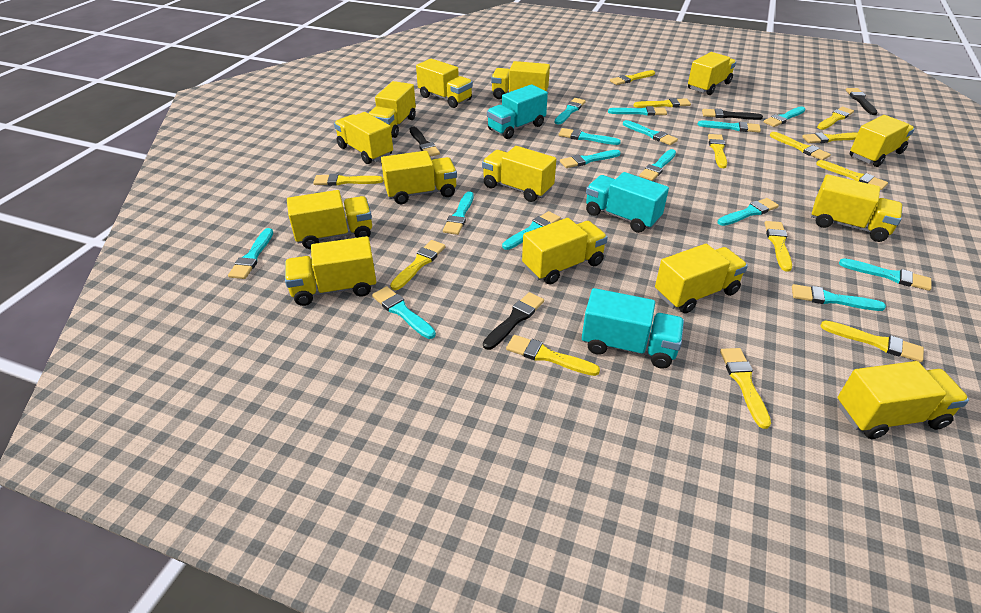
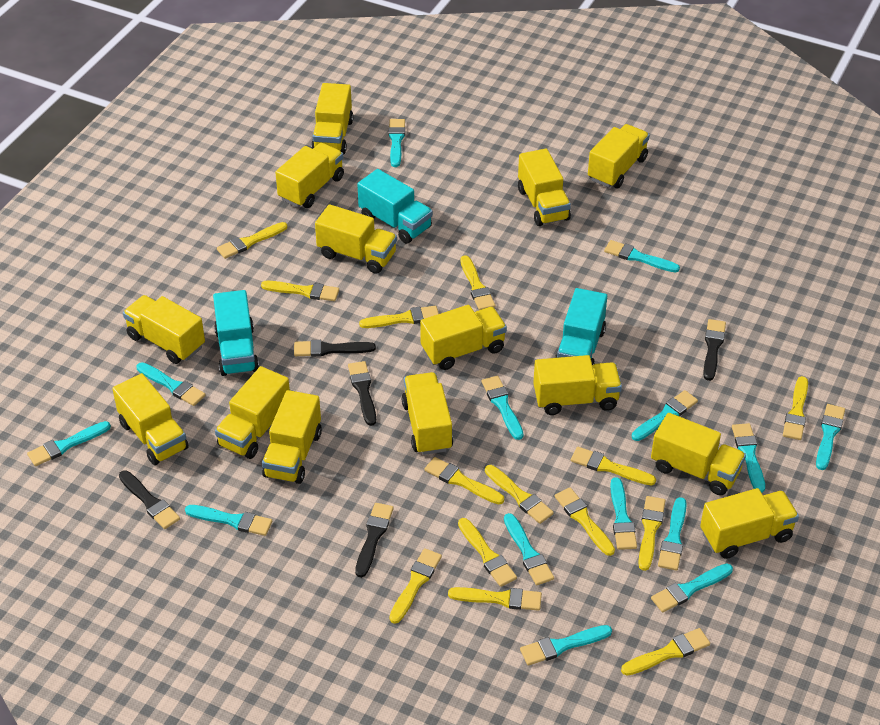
black brush: [409,127,440,157] [483,292,544,350] [702,109,763,120] [846,88,878,115] = 4 -> [119,470,180,529] [294,340,376,357] [348,361,376,426] [355,503,394,578] [703,319,726,381] = 5
turquoise brush: [228,228,273,279] [372,286,436,339] [443,191,474,235] [502,211,561,250] [555,98,586,124] [559,128,621,145] [560,150,621,168] [608,106,667,116] [623,120,678,145] [639,149,676,181] [698,120,761,133] [718,198,779,226] [764,106,805,127] [792,284,886,311] [839,258,932,291] = 15 -> [27,421,111,466] [136,362,205,406] [185,505,272,536] [388,119,405,167] [481,376,524,440] [504,513,554,585] [520,625,612,665] [604,240,680,273] [610,477,637,550] [632,390,698,441] [651,564,733,612] [658,497,687,571] [732,423,765,493] [816,404,845,470] = 14
yellow brush: [313,174,383,186] [390,240,446,290] [506,335,600,376] [610,70,655,85] [633,98,691,108] [708,134,727,168] [720,348,771,429] [764,221,792,272] [770,132,831,160] [802,132,858,143] [816,160,888,190] [817,107,854,130] [820,321,924,362] = 13 -> [217,222,287,259] [261,281,339,301] [359,306,439,328] [389,548,442,624] [425,457,504,504] [448,587,542,611] [458,518,517,587] [460,255,495,310] [485,465,554,524] [555,487,615,556] [571,447,656,485] [621,628,710,676] [638,496,665,571] [783,376,808,440] = 14

